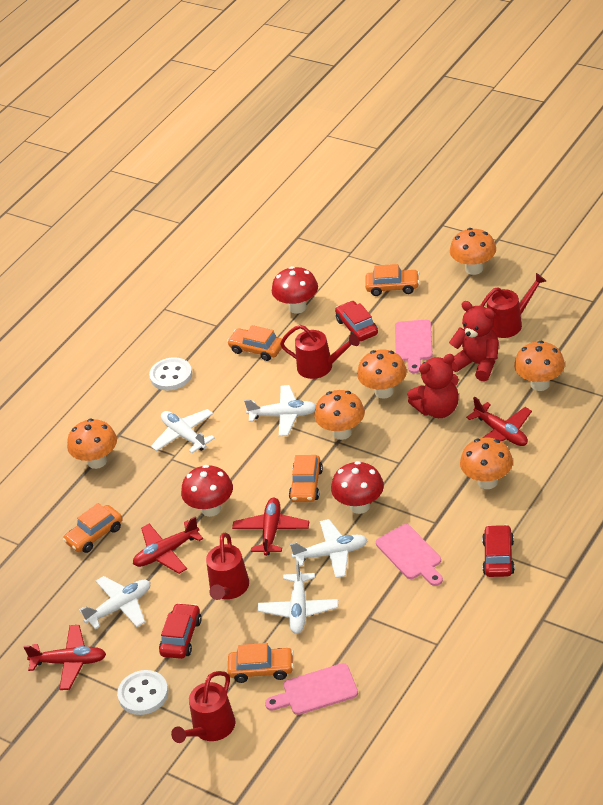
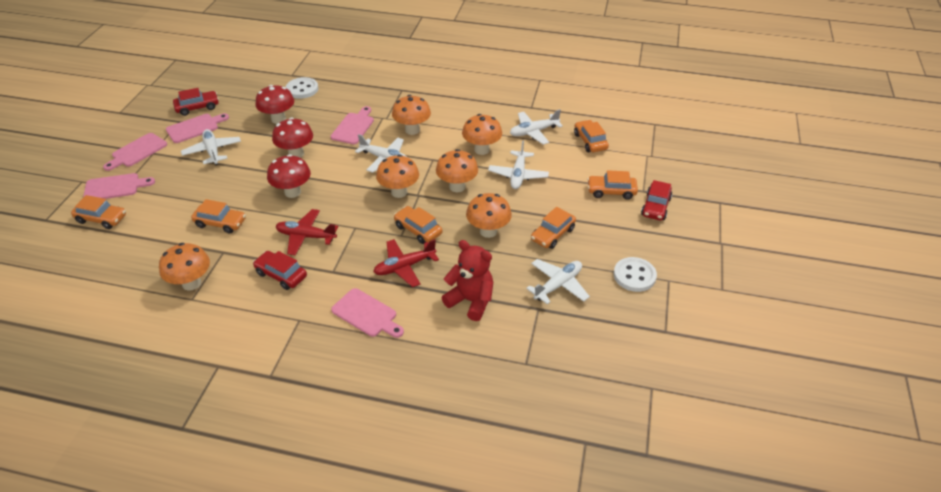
orange car: [63,503,123,553] [227,325,282,361] [228,643,294,683] [289,455,323,502] [365,264,419,296] = 5 -> [71,195,126,229] [191,199,246,234] [394,206,442,244] [531,207,576,249] [574,120,609,152] [587,170,638,200] = 6
pink cutting board: [265,663,358,715] [376,524,443,586] [395,320,433,374] = 3 -> [83,173,155,199] [103,133,167,171] [166,113,229,143] [331,106,374,144] [331,288,404,338] = 5
red plane: [24,625,106,690] [133,516,203,574] [232,498,309,556] [466,396,532,446] = 4 -> [276,209,338,255] [373,239,439,287] = 2
red teddy bear: [408,354,459,418] [449,301,499,381] = 2 -> [442,240,493,321] = 1
red watering can: [171,671,236,743] [206,533,249,600] [280,325,359,379] [480,273,546,338] = 4 -> none = 0

